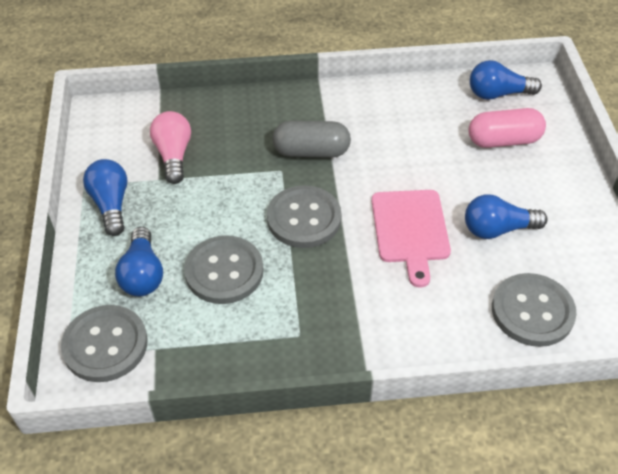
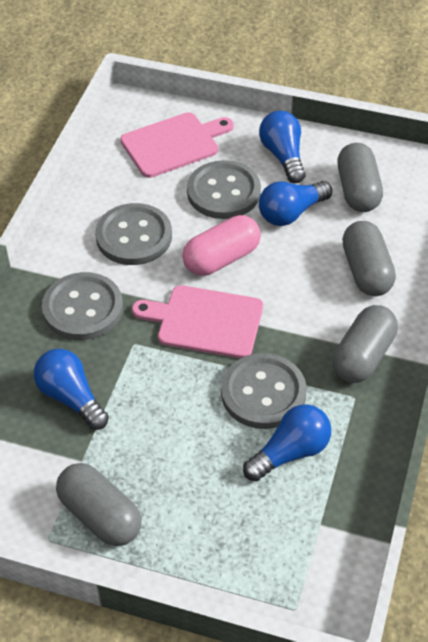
grey capsule: [272,121,351,158] = 1 -> [56,463,141,546] [333,305,398,383] [337,143,383,212] [342,221,396,296] = 4
pink cutting board: [372,190,451,288] = 1 -> [120,112,234,178] [132,285,263,359] = 2
pink light bulb: [150,111,191,184] = 1 -> none = 0

